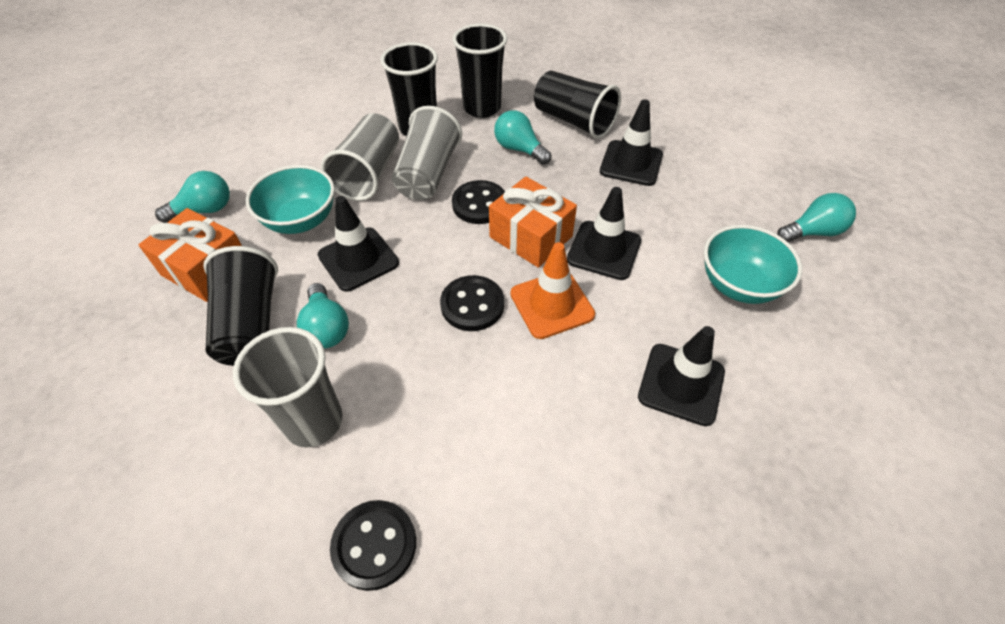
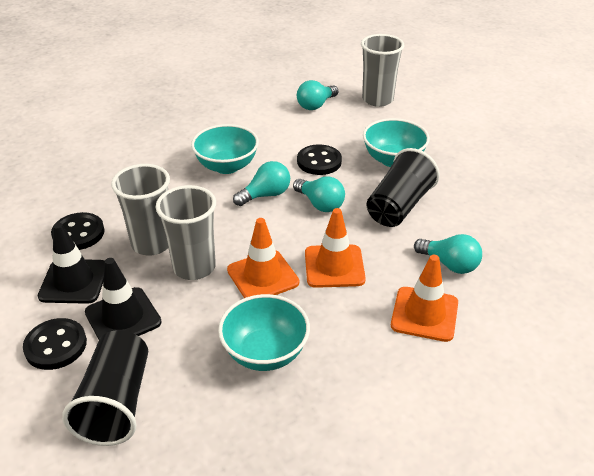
black cup: [203,246,278,366] [380,42,438,136] [452,23,507,118] [534,71,621,139] = 4 -> [62,330,148,446] [367,148,440,227] = 2
black traffic cone: [317,196,399,292] [567,187,641,280] [600,99,663,186] [638,326,725,426] = 4 -> [38,223,105,304] [85,258,162,339] = 2
orange gift: [138,208,242,302] [489,176,577,268] = 2 -> none = 0
orange traffic cone: [510,242,595,339] = 1 -> [227,218,299,298] [305,208,366,288] [391,255,458,342] = 3
turquoise bowl: [246,165,335,234] [704,225,802,304] = 2 -> [191,124,259,174] [218,294,310,371] [363,118,430,167] = 3

